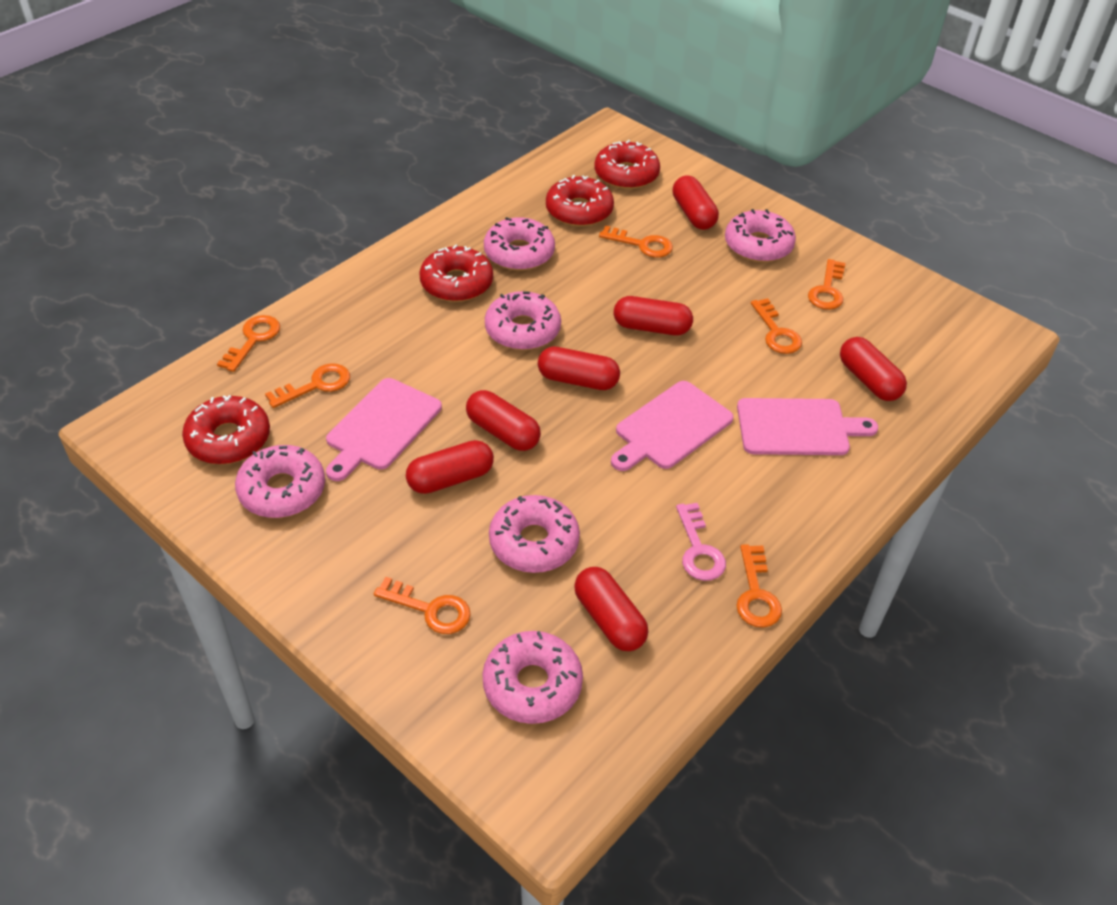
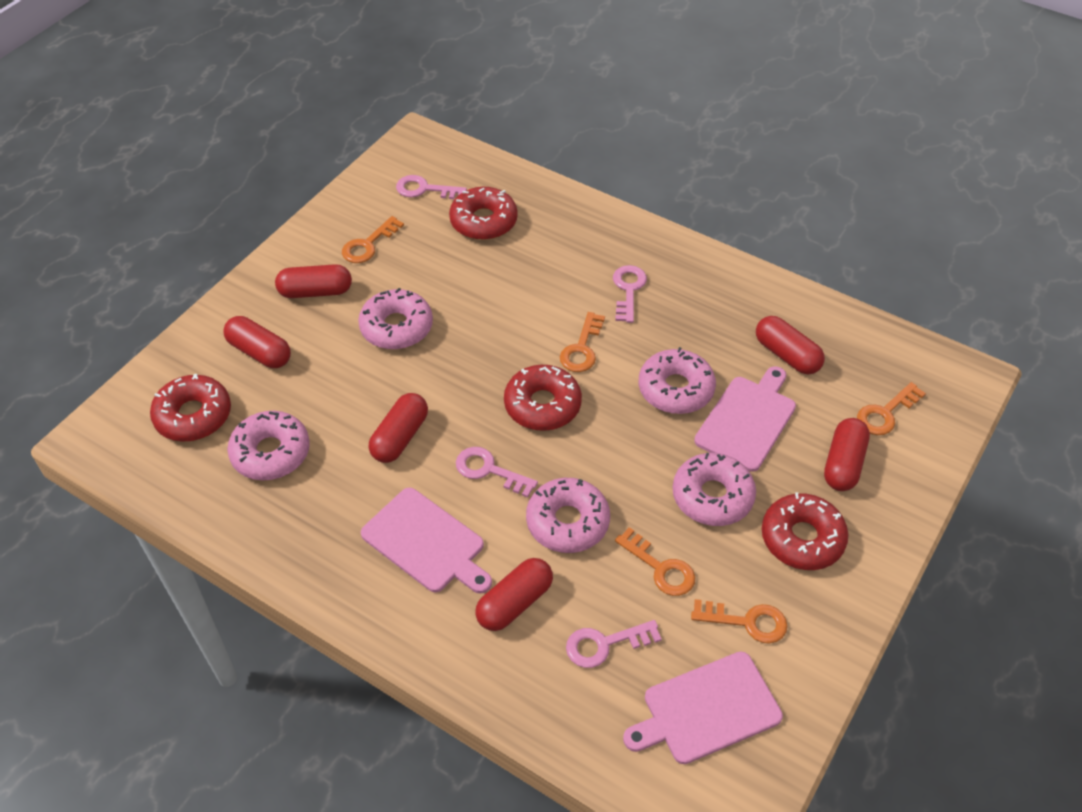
orange key: [217,315,280,372] [265,363,350,408] [374,577,471,634] [599,225,673,258] [736,544,782,628] [751,298,802,354] [808,259,845,310] = 7 -> [342,216,404,263] [560,312,605,372] [615,527,695,596] [691,599,788,643] [857,382,926,435] = 5
pink donut: [235,445,325,518] [482,631,583,724] [484,217,555,271] [485,291,561,350] [489,495,580,573] [725,209,796,262] = 6 -> [227,411,310,480] [358,288,433,350] [526,478,610,553] [639,347,716,414] [673,453,756,526] = 5
pink key: [676,503,726,581] = 1 -> [396,175,467,199] [456,447,538,498] [566,620,662,668] [613,265,647,323] = 4
red capsule: [406,440,494,494] [466,390,541,451] [538,347,620,390] [574,567,648,651] [614,296,693,335] [673,175,719,230] [840,337,907,401] = 7 -> [224,316,291,368] [275,264,352,298] [369,393,428,463] [475,558,553,631] [756,316,825,375] [824,418,870,491] = 6

